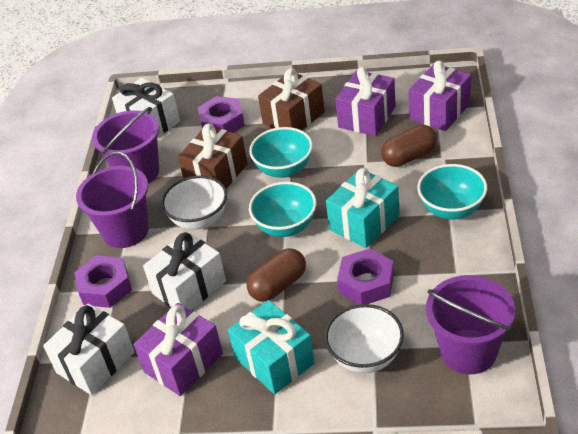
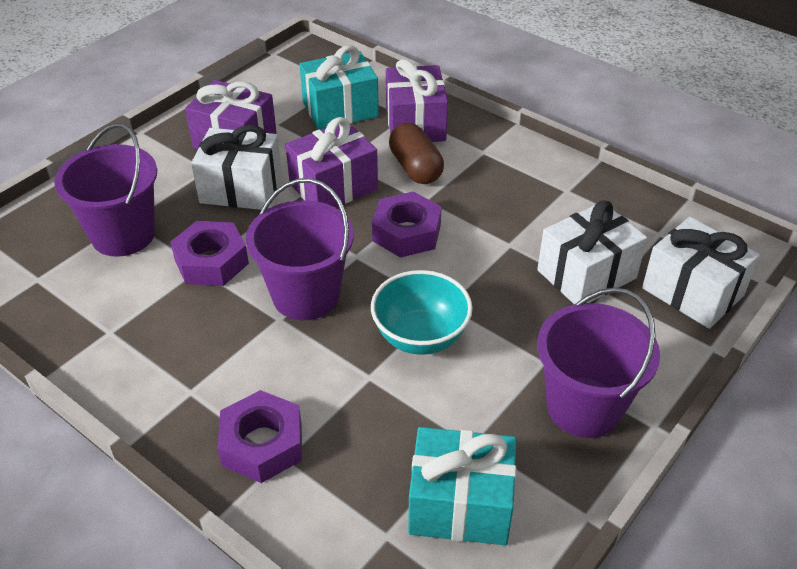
brown capsule: [247,248,306,302] [381,125,437,167] = 2 -> [389,123,444,184] = 1
brown gift: [178,123,248,189] [258,68,325,130] = 2 -> none = 0
turquoise bowl: [249,127,313,178] [249,182,316,237] [417,164,487,219] = 3 -> [371,270,473,355] = 1
white bowl: [161,176,227,230] [324,304,404,373] = 2 -> none = 0

